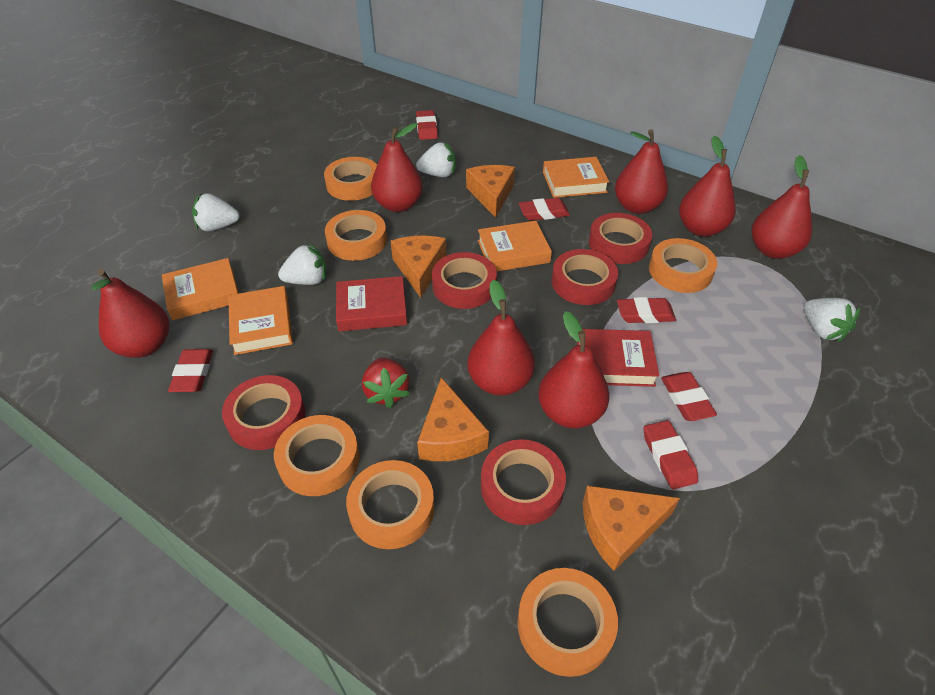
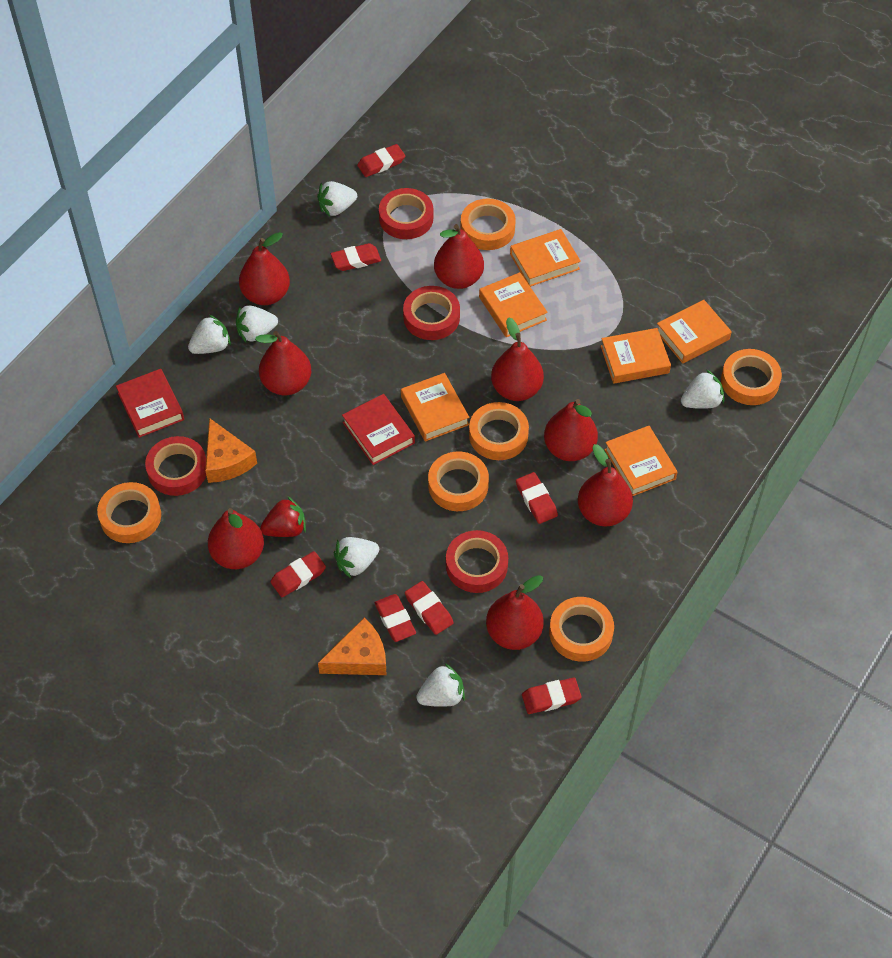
orange book: [162,258,239,320] [228,286,293,355] [478,221,552,272] [543,157,609,198] = 4 -> [401,373,469,442] [479,272,548,337] [510,229,581,287] [601,328,671,384] [604,426,678,496] [657,300,732,364] = 6
orange cheese: [391,235,446,298] [417,377,489,461] [466,165,515,218] [583,485,680,571] = 4 -> [205,418,257,483] [318,618,387,675] = 2
red eraser: [168,349,213,392] [416,110,438,140] [519,198,570,221] [617,297,676,323] [644,420,698,489] [661,372,717,421] = 6 -> [270,551,326,597] [331,243,381,271] [357,144,405,177] [375,594,416,642] [405,581,454,635] [516,472,558,524] [522,678,582,714] = 7
red pear: [91,269,169,358] [371,123,423,212] [467,280,535,396] [538,311,609,428] [615,129,668,214] [679,136,736,237] [752,155,812,259] = 7 -> [208,508,264,569] [239,232,290,305] [255,331,311,395] [434,224,484,289] [486,575,544,650] [491,317,544,401] [544,399,598,461] [578,444,633,526] = 8
red tape: [222,375,305,450] [432,252,497,309] [481,439,566,525] [552,249,618,305] [589,213,652,264] = 5 -> [145,436,206,496] [379,188,433,239] [403,286,460,340] [446,530,508,593] = 4
white strawberry: [192,193,240,231] [278,243,327,285] [416,142,456,177] [804,298,860,342] = 4 -> [188,315,231,354] [236,305,278,342] [317,181,357,217] [334,537,379,578] [416,663,465,707] [681,369,724,409] = 6

